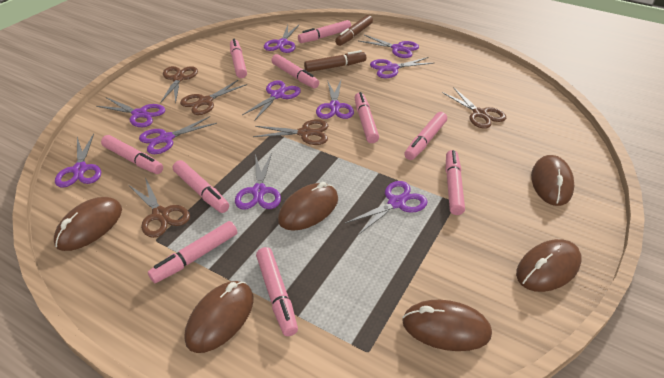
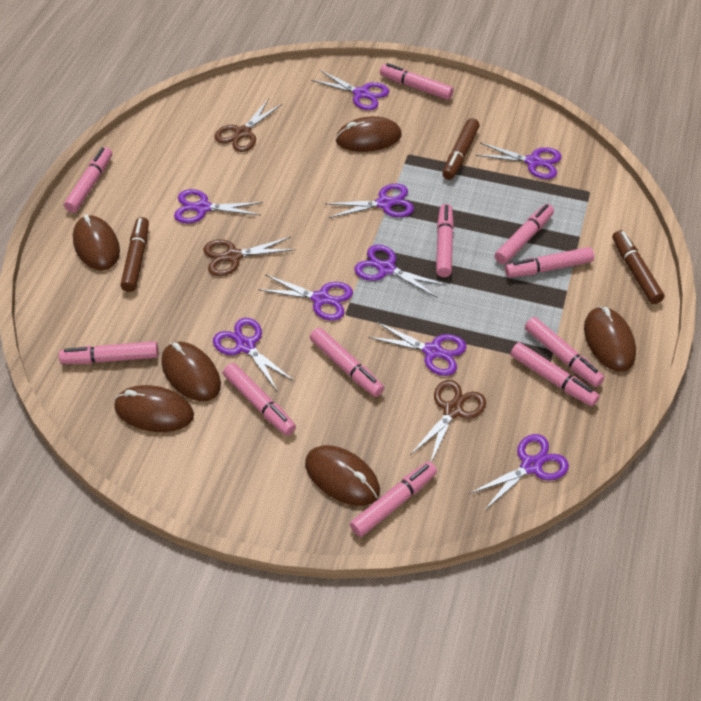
brown marker: [304,50,366,72] [335,15,373,46] = 2 -> [120,217,149,292] [443,118,480,180] [613,230,665,304] = 3
brown scissors: [129,177,190,238] [160,66,198,104] [180,79,247,115] [253,119,328,145] [442,87,506,129] = 5 -> [203,237,296,276] [214,98,282,152] [410,380,486,462] = 3
pink marker: [101,135,163,174] [148,221,237,283] [173,160,229,213] [230,39,247,78] [256,247,298,336] [272,54,319,89] [298,20,351,43] [355,92,379,143] [404,112,447,160] [446,150,465,215] = 10 -> [59,341,159,364] [64,147,112,213] [223,363,296,436] [310,327,384,397] [350,462,437,537] [380,63,454,100] [436,204,454,277] [495,204,554,264] [505,247,594,278] [510,342,600,406] [525,317,604,387] = 11
purple scissors: [55,134,101,188] [96,97,166,127] [139,116,217,154] [235,153,281,209] [242,80,301,121] [264,24,300,53] [316,80,354,119] [345,181,428,236] [359,35,419,58] [370,57,434,78] = 10 -> [174,189,263,224] [213,318,295,392] [258,274,353,321] [311,70,389,110] [326,183,414,218] [354,245,447,298] [368,322,467,376] [469,434,569,511] [476,143,562,179] = 9

